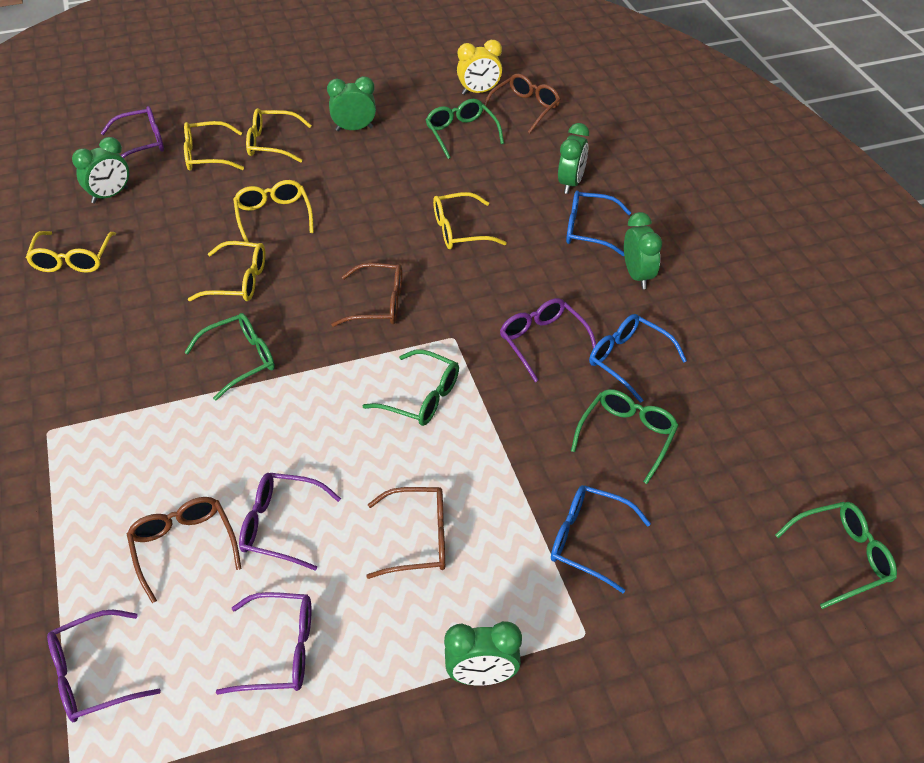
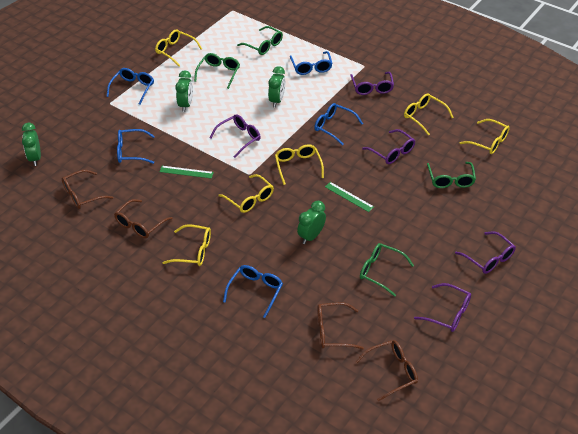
blue glasses: [551,485,651,593] [566,190,631,256] [589,314,687,403] = 3 -> [106,68,154,105] [117,129,155,164] [223,265,283,318] [290,51,333,75] [314,103,363,146] = 5
green clock: [72,137,129,204] [327,76,376,131] [444,621,522,685] [558,123,589,194] [624,212,662,289] = 5 -> [22,123,41,166] [175,71,193,112] [268,66,285,108] [297,201,326,244] = 4
green glasses: [185,313,275,401] [363,349,459,426] [426,99,504,159] [571,389,679,484] [775,502,897,609] = 5 -> [194,53,240,89] [237,26,283,55] [360,243,414,297] [427,162,476,188] = 4
green ruler: none = 0 -> [160,166,214,179] [325,182,374,212] = 2
yellow clock: [457,40,502,95] = 1 -> none = 0

